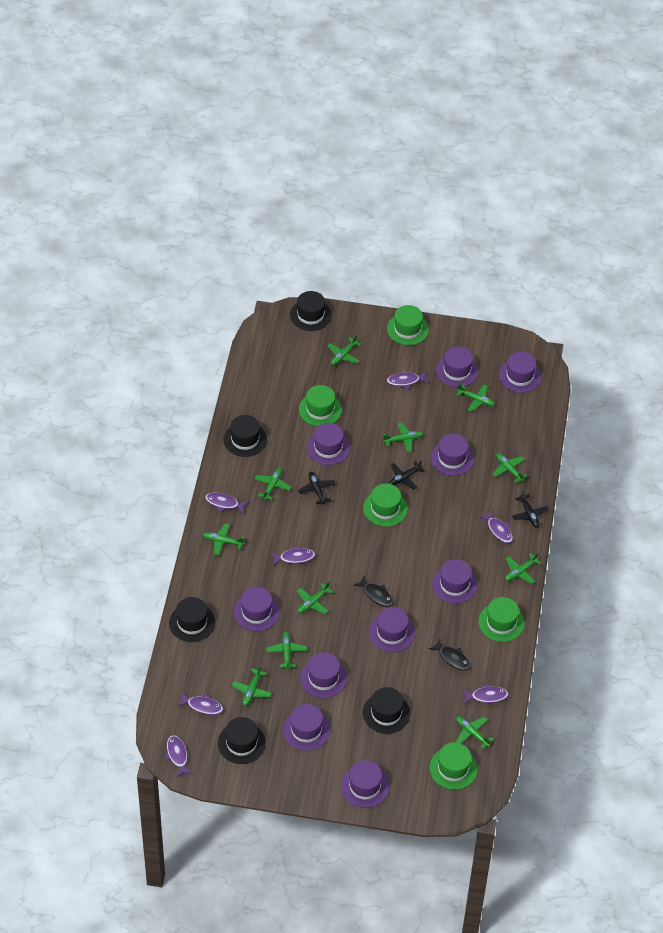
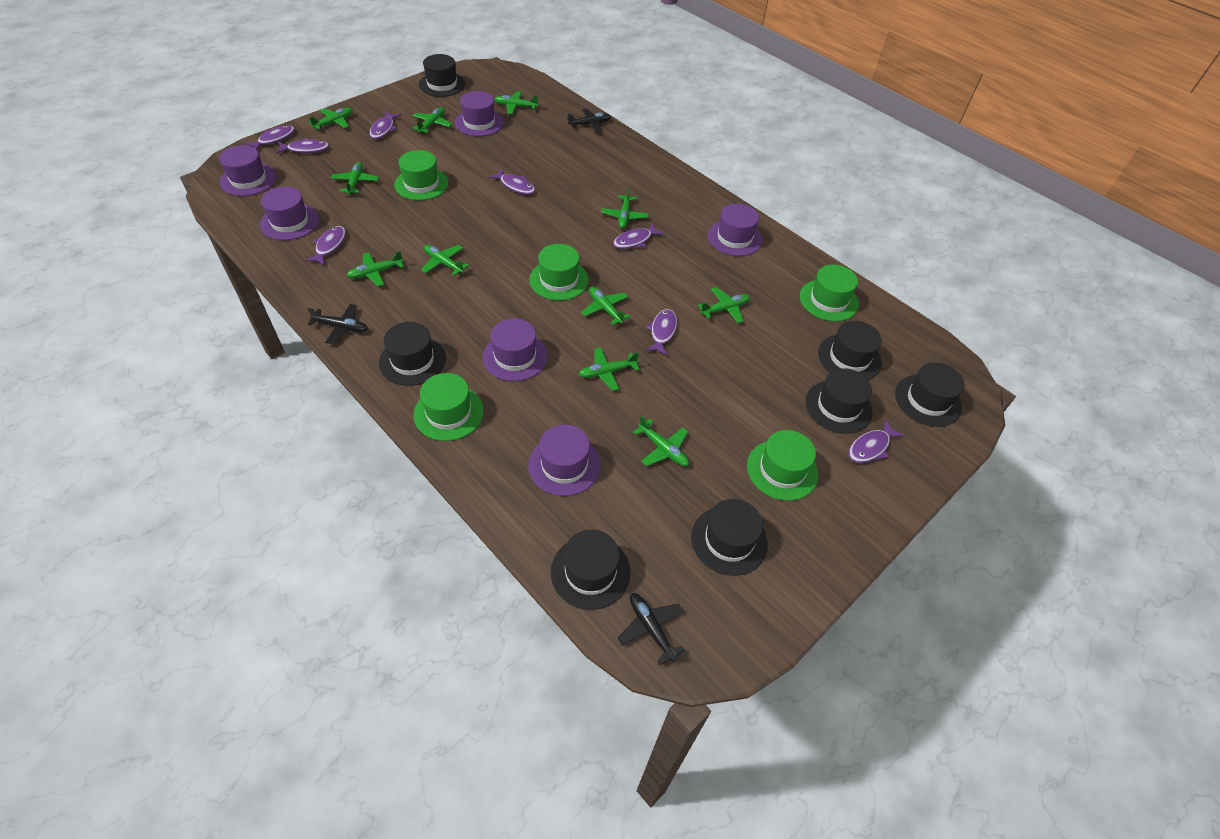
black fish: [354,576,393,607] [429,639,470,670] = 2 -> none = 0
black hat: [169,597,215,642] [218,717,266,764] [223,415,267,457] [290,291,332,331] [363,687,410,734] = 5 -> [379,322,446,386] [419,54,465,97] [551,530,630,610] [691,499,768,576] [806,368,873,434] [818,321,882,380] [895,362,965,427] = 7
purple fish: [165,735,192,777] [177,692,224,715] [205,492,249,514] [271,546,316,565] [386,371,429,389] [462,684,509,704] [479,510,513,543] = 7 -> [245,125,295,149] [276,138,329,154] [305,226,346,265] [369,112,401,139] [488,169,535,195] [613,223,664,249] [645,309,677,356] [848,420,904,463] = 8
purple hat: [234,587,280,632] [283,704,330,751] [300,652,347,698] [307,423,350,465] [341,760,389,808] [369,607,415,652] [430,434,474,476] [432,559,478,603] [436,347,478,387] [499,352,541,393] = 10 -> [219,145,277,196] [260,186,319,240] [455,91,504,136] [482,318,548,381] [528,424,601,496] [707,204,762,256] = 6

